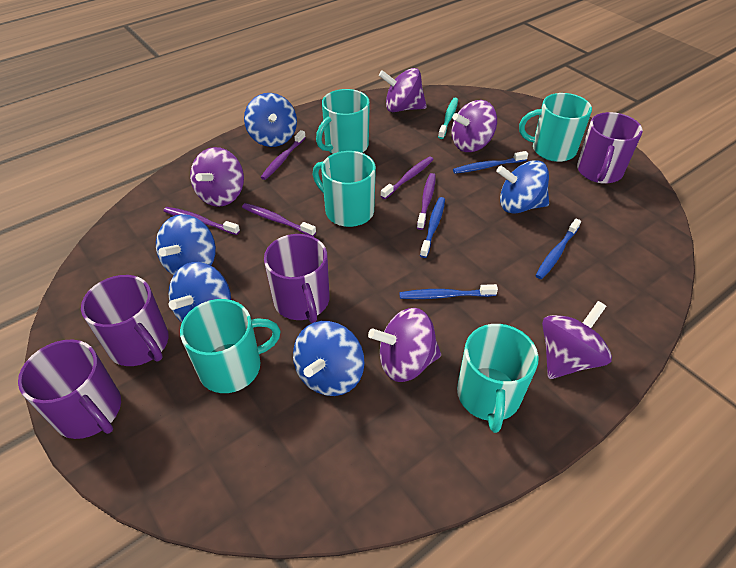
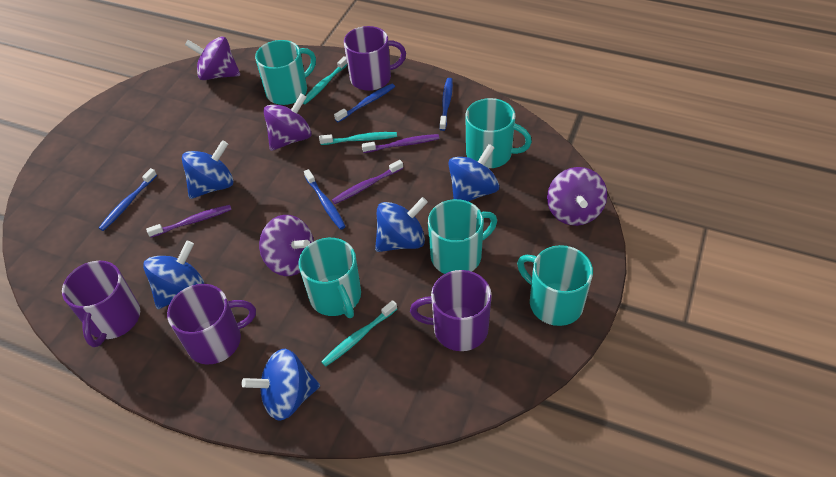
purple spinning top: [190,147,244,207] [368,308,441,382] [379,68,427,112] [452,100,497,152] [542,301,612,379] = 5 -> [185,37,240,80] [259,215,314,276] [263,93,312,151] [547,167,607,226] = 4
purple toothbrush: [163,207,240,235] [242,203,316,237] [260,130,306,180] [381,156,434,199] [417,173,436,230] = 5 -> [146,205,232,238] [332,160,403,204] [362,134,440,153] = 3
turquoise toothbrush: [438,98,458,139] = 1 -> [303,56,347,104] [319,132,397,145] [321,300,397,367] = 3

